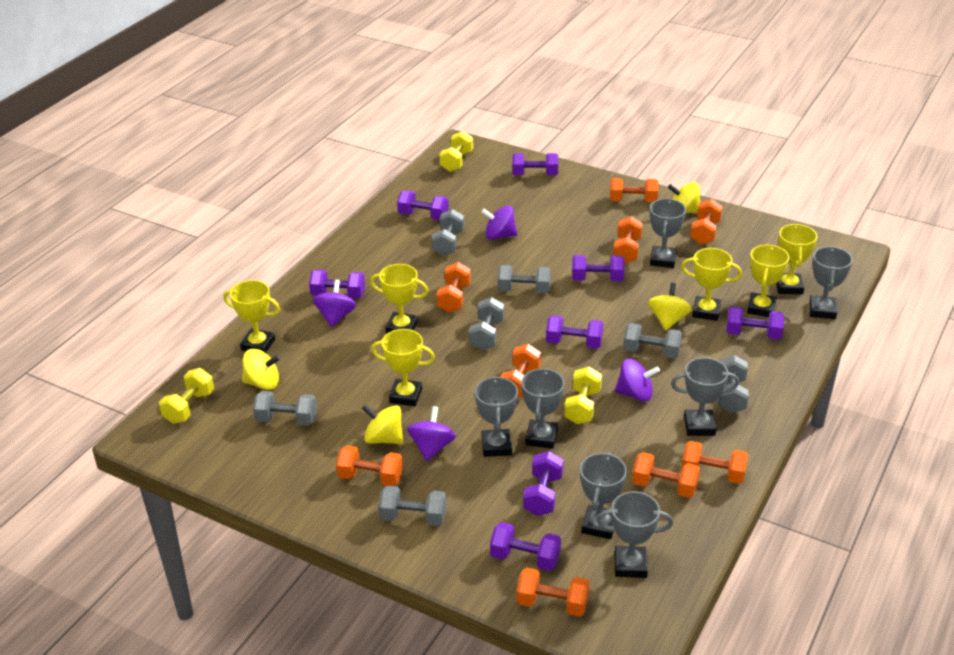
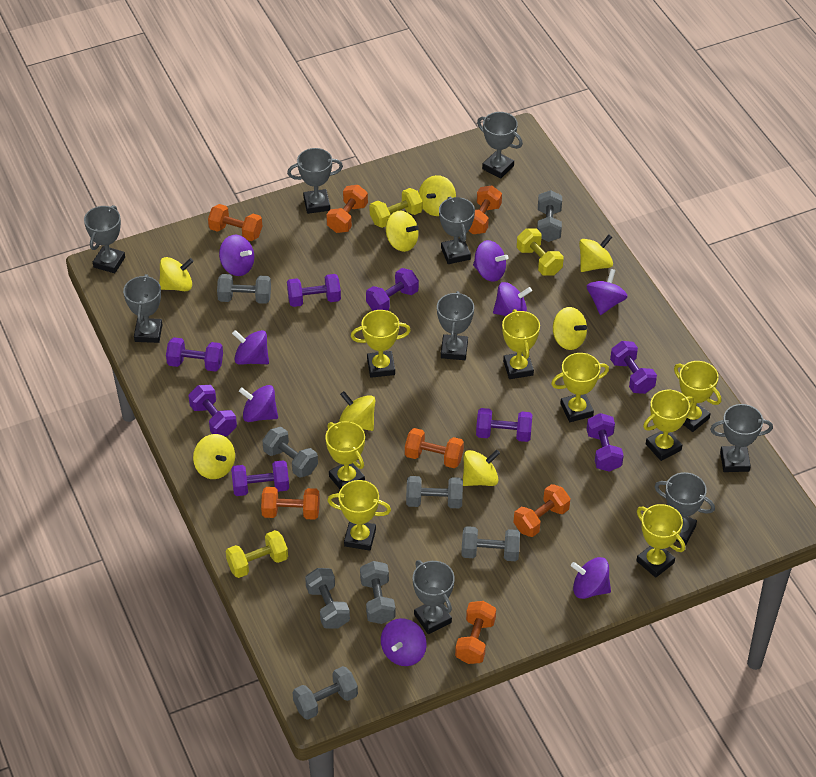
grey dumbbell: [253,391,317,426] [378,486,447,526] [431,209,465,256] [469,297,504,350] [497,265,551,293] [623,323,682,359] [718,355,749,413] = 7 -> [217,274,271,304] [262,427,318,478] [293,666,358,720] [305,568,350,629] [360,561,395,624] [406,476,463,508] [461,526,520,561] [537,190,562,242] = 8
grey trophy: [475,376,518,457] [521,368,564,449] [580,452,627,539] [596,491,673,578] [650,199,686,268] [671,357,739,436] [809,247,853,319] = 7 -> [84,205,125,273] [123,274,163,343] [287,148,343,214] [413,560,455,634] [437,291,474,360] [439,196,475,264] [477,112,523,179] [654,472,715,545] [710,404,773,472] = 9
orange dumbbell: [336,445,403,486] [436,262,471,313] [501,344,541,398] [516,568,590,617] [610,178,658,202] [613,216,643,264] [632,452,700,498] [681,441,748,484] [690,199,723,245] = 9 -> [208,204,262,241] [261,487,320,520] [326,185,368,233] [405,428,464,468] [455,601,496,664] [469,186,502,234] [513,484,570,537] = 7
purple spinning top: [313,280,356,327] [407,406,456,461] [481,205,518,240] [615,359,660,402] = 4 -> [219,235,254,276] [232,330,269,365] [239,385,278,422] [381,618,426,666] [473,240,509,282] [493,282,532,316] [571,557,611,599] [587,269,628,315] = 8
yellow spinning top: [242,349,280,390] [362,404,403,444] [648,283,692,330] [668,182,700,213] = 4 -> [159,257,194,291] [193,434,235,479] [339,391,375,431] [386,211,419,252] [419,175,456,216] [463,450,500,486] [553,307,587,350] [579,234,613,272] = 8
yellow trophy: [223,280,280,353] [370,264,428,334] [371,329,435,406] [681,248,742,321] [747,245,789,317] [776,224,817,294] = 6 -> [325,421,365,489] [327,480,391,551] [351,310,411,378] [502,309,540,379] [551,353,609,422] [636,504,685,578] [643,390,694,461] [674,361,721,432] = 8

